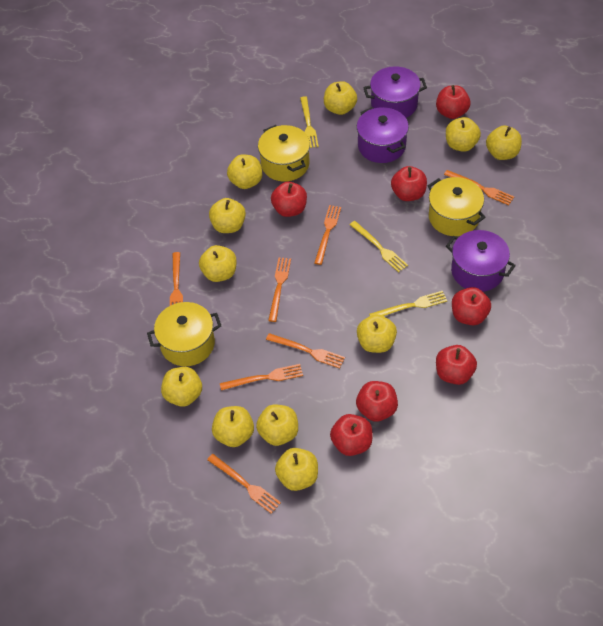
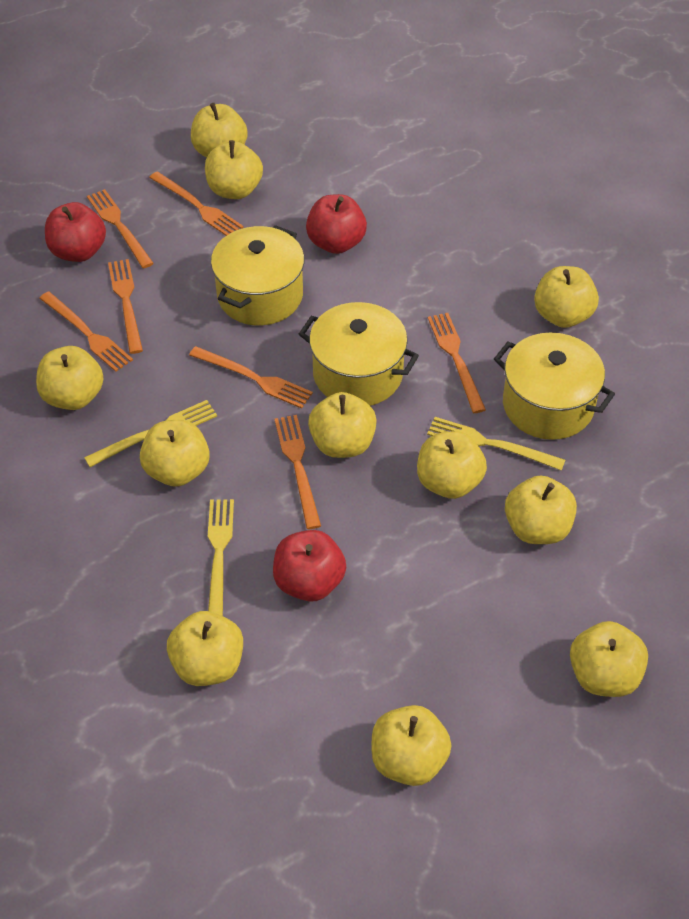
purple pot: [357,107,409,163] [363,66,427,118] [446,230,516,292] = 3 -> none = 0
red apple: [271,182,307,217] [330,414,372,456] [356,381,398,422] [391,166,427,201] [436,85,471,119] [436,345,477,385] [452,287,491,325] = 7 -> [45,202,106,262] [273,530,346,602] [306,194,367,254] = 3

